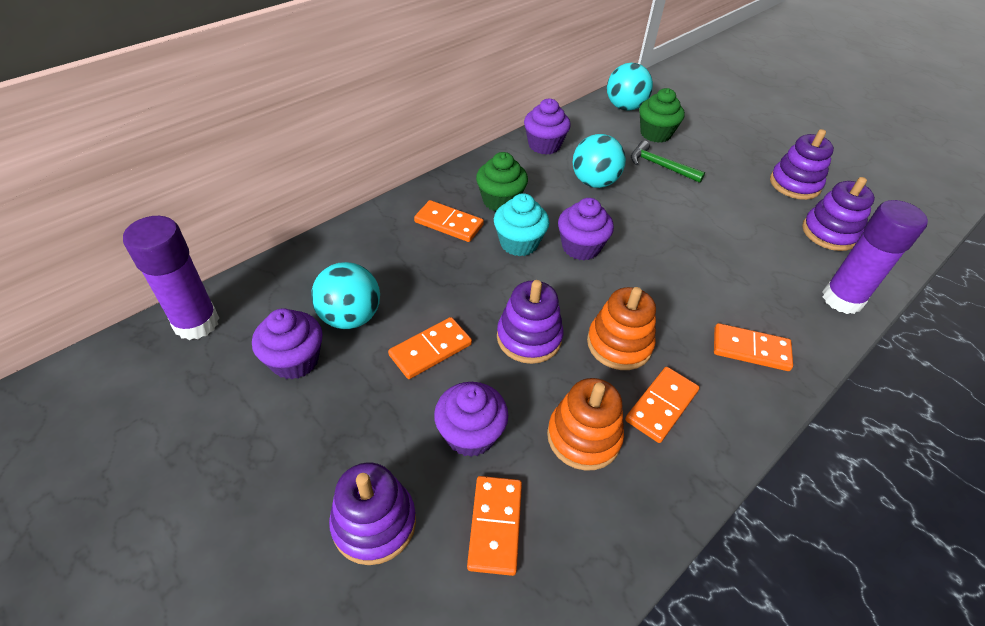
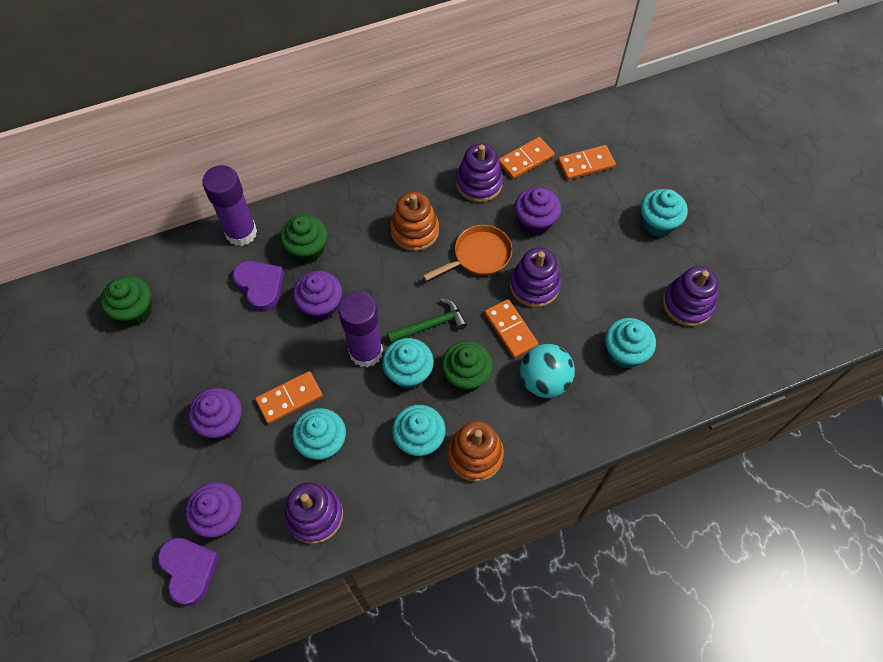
green cupcake: [476,152,528,211] [639,88,685,143] = 2 -> [100,276,152,326] [280,215,328,263] [441,341,493,392] = 3
orange domino: [388,317,472,379] [414,200,484,242] [467,476,522,576] [625,367,700,443] [714,323,793,371] = 5 -> [255,371,323,424] [484,299,538,358] [498,137,555,179] [558,145,616,180] = 4
orange pan: none = 0 -> [423,225,512,281] = 1
purple heart: none = 0 -> [158,538,220,606] [232,261,284,312] = 2
turquoise ball: [311,262,380,329] [572,134,626,188] [607,63,653,111] = 3 -> [520,344,575,398] = 1
turquoise cupcake: [494,193,549,257] = 1 -> [292,408,346,460] [382,338,434,389] [392,405,446,457] [605,318,656,368] [641,189,688,237] = 5

